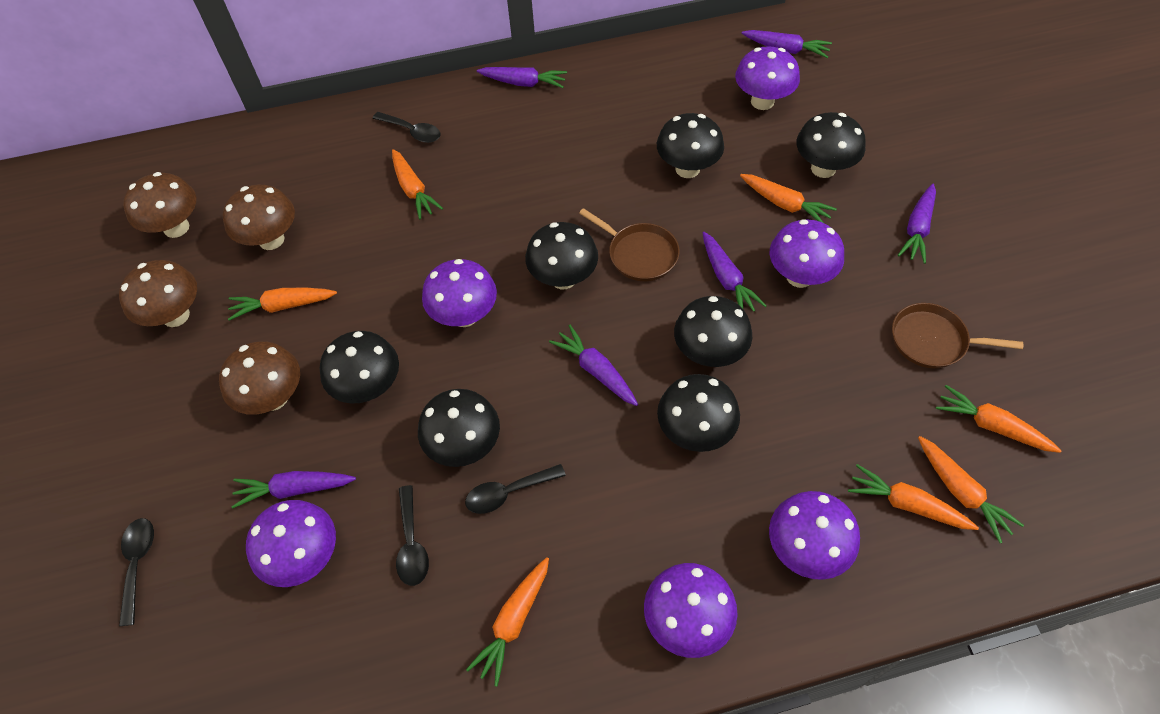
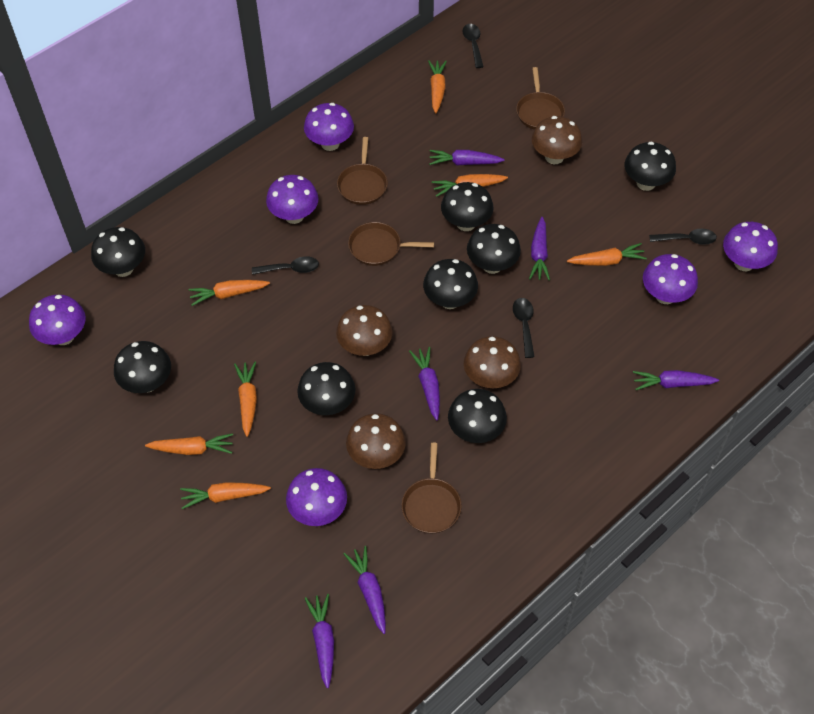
black mushroom: [320,331,399,403] [418,389,500,467] [525,222,598,289] [657,113,724,178] [657,374,740,452] [674,296,752,367] [797,112,866,178] = 7 -> [91,227,145,277] [114,341,171,393] [297,362,356,415] [423,259,478,309] [441,182,494,231] [448,389,507,443] [467,224,521,274] [625,142,676,191] = 8
brown pan: [579,208,679,281] [892,303,1023,368] = 2 -> [337,137,388,205] [348,222,434,266] [401,443,462,534] [516,67,565,130] = 4

